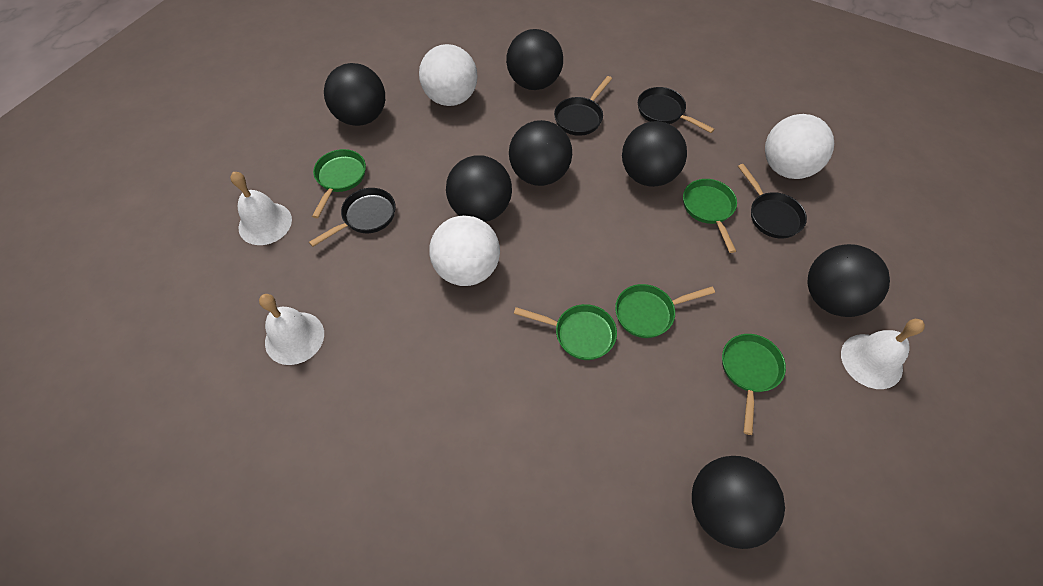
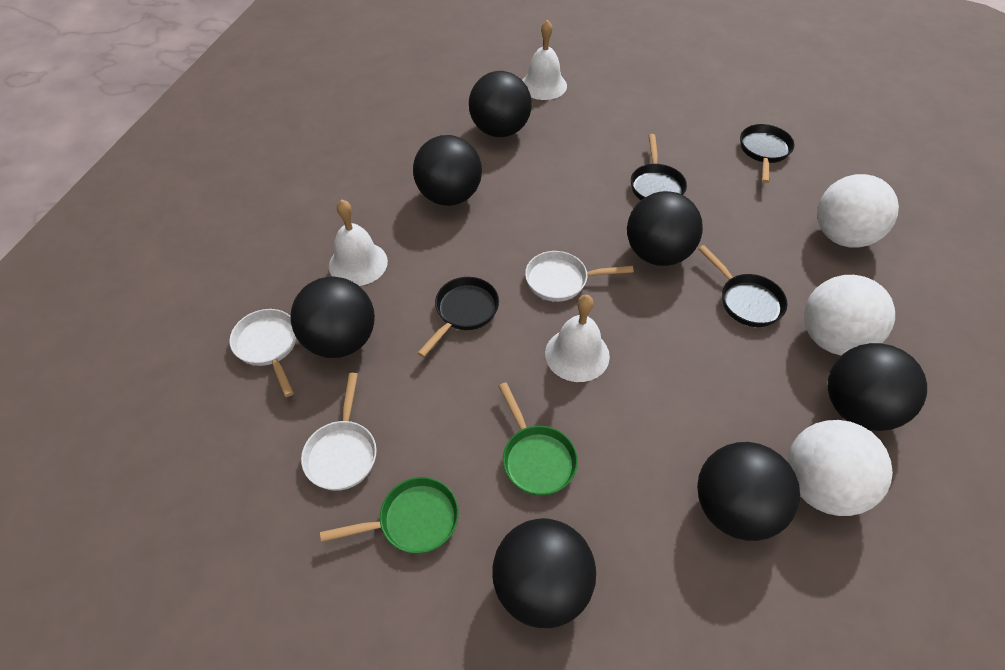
green pan: [312,149,366,218] [514,304,617,360] [615,284,715,338] [683,179,737,253] [722,334,786,435] = 5 -> [320,477,459,553] [499,383,578,496] = 2
white pan: none = 0 -> [230,309,297,397] [301,373,377,491] [525,251,634,302] = 3

